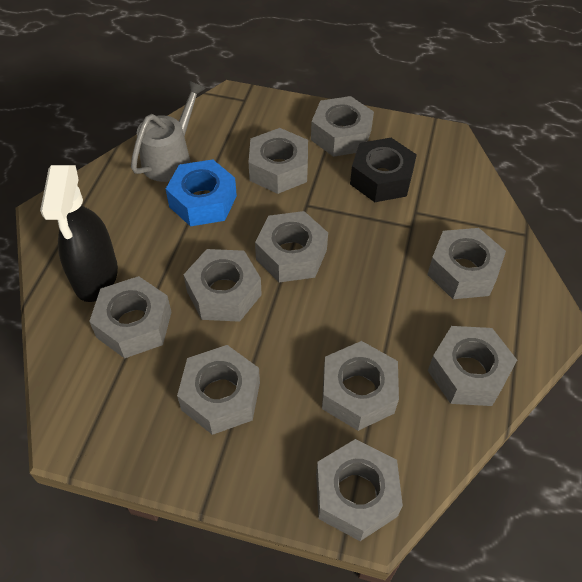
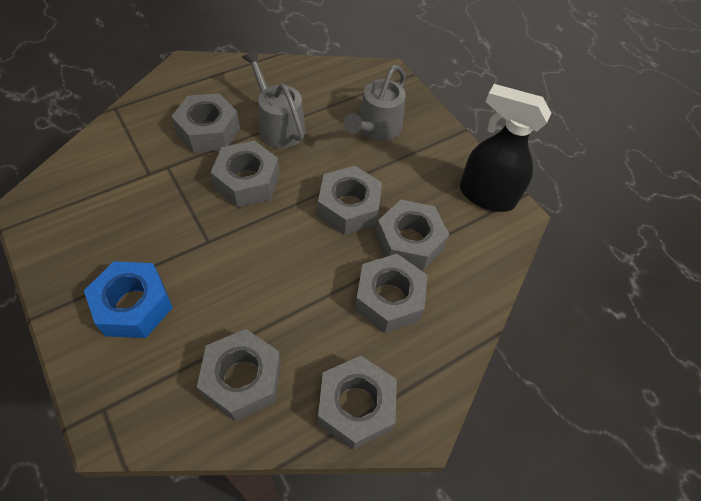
black nut: [350,138,417,202] = 1 -> none = 0
grey nut: [89,276,171,359] [177,345,260,435] [183,249,262,322] [248,128,308,194] [255,211,328,282] [311,96,374,157] [316,439,403,541] [322,341,399,431] [427,228,506,299] [428,326,517,406] = 10 -> [171,93,240,153] [197,329,281,421] [211,141,279,207] [318,166,382,235] [318,356,397,450] [355,254,428,333] [376,200,449,271] = 7
grey watering can: [131,81,206,182] = 1 -> [242,50,305,148] [343,65,406,141] = 2

